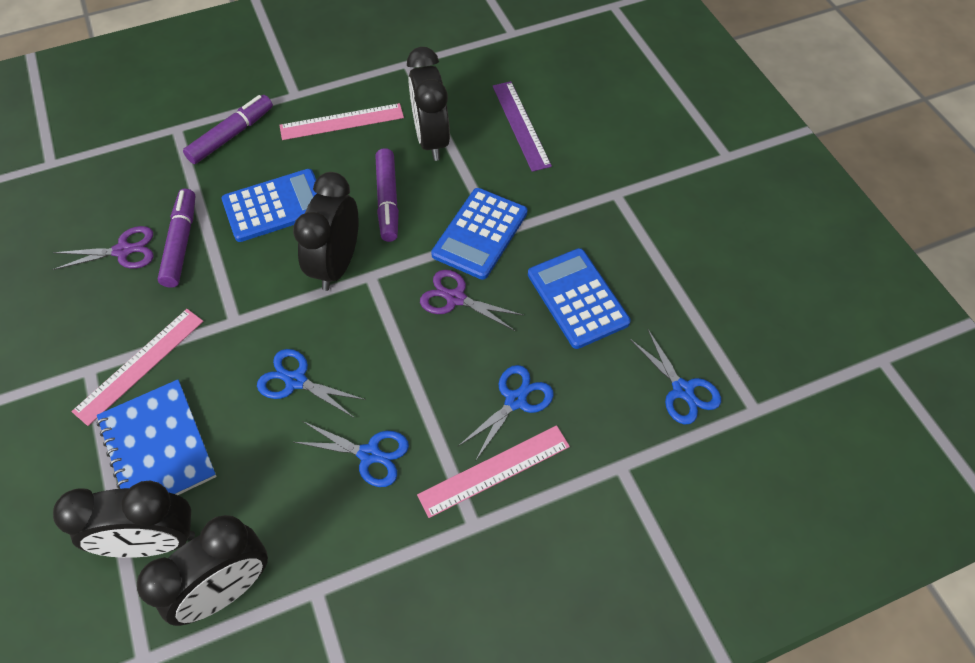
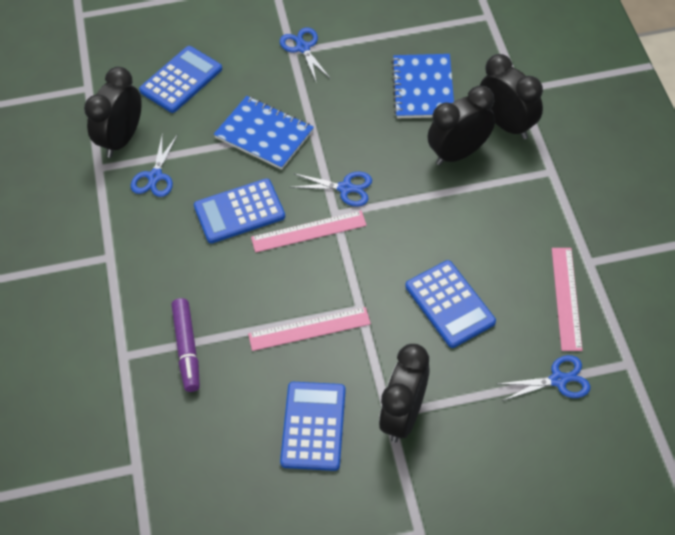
blue calculator: [222,169,317,242] [431,188,527,280] [528,248,631,349] = 3 -> [139,46,222,113] [194,178,285,244] [280,382,346,471] [405,260,496,348] = 4
blue notebook: [97,379,217,495] = 1 -> [214,96,314,170] [391,54,454,118] = 2
purple marker: [158,189,195,288] [183,95,273,164] [375,148,399,242] = 3 -> [171,298,200,392] = 1
purple ruler: [493,81,552,172] = 1 -> none = 0
purple scissors: [52,226,153,270] [420,270,523,331] = 2 -> none = 0

